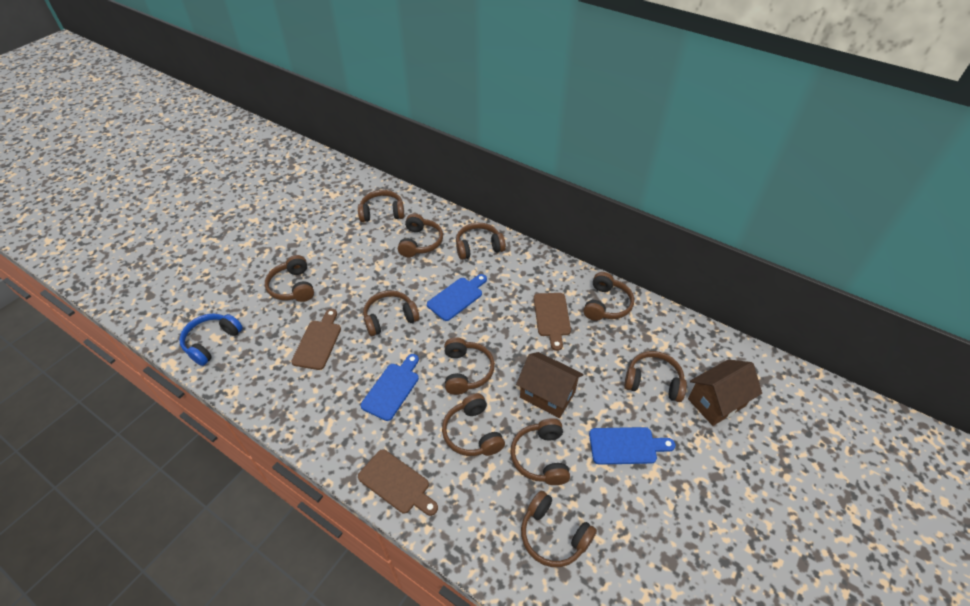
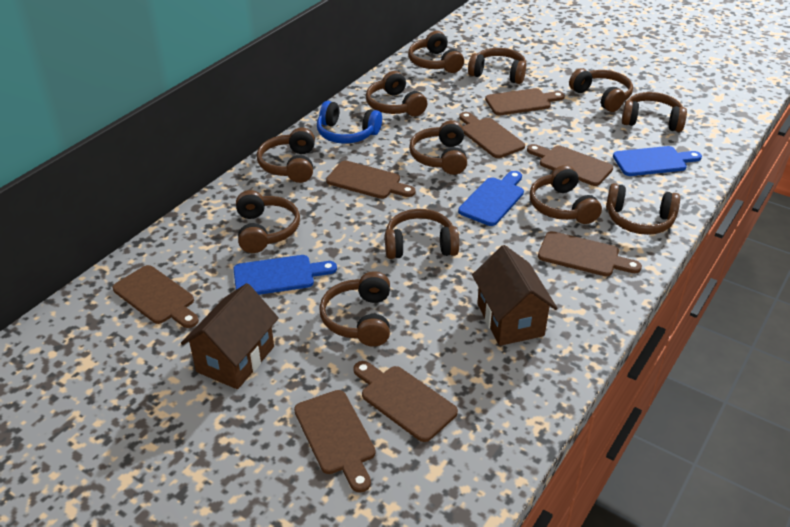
brown cutting board: [291,309,341,370] [358,449,438,516] [534,293,571,351] = 3 -> [113,265,199,328] [294,390,375,493] [326,160,416,199] [353,361,458,442] [459,112,525,158] [485,88,565,115] [527,144,613,186] [538,231,642,276] = 8
brown headphones: [265,255,314,302] [358,190,405,222] [363,290,420,336] [398,214,443,257] [442,393,505,456] [444,337,495,395] [456,223,506,260] [510,418,570,485] [521,491,597,567] [583,272,634,321] [624,351,687,402] = 11 -> [236,190,300,253] [257,127,315,183] [319,271,390,347] [366,71,427,116] [385,209,459,259] [408,31,464,73] [409,120,467,175] [468,48,526,84] [530,165,602,224] [569,68,633,112] [606,183,680,235] [622,92,687,132] = 12

